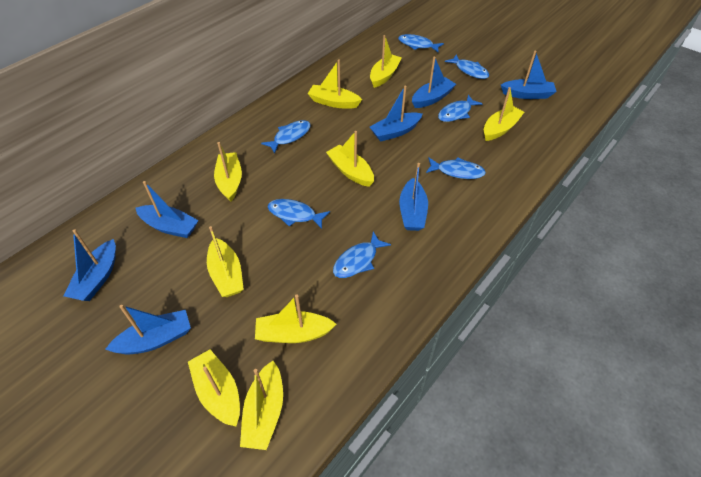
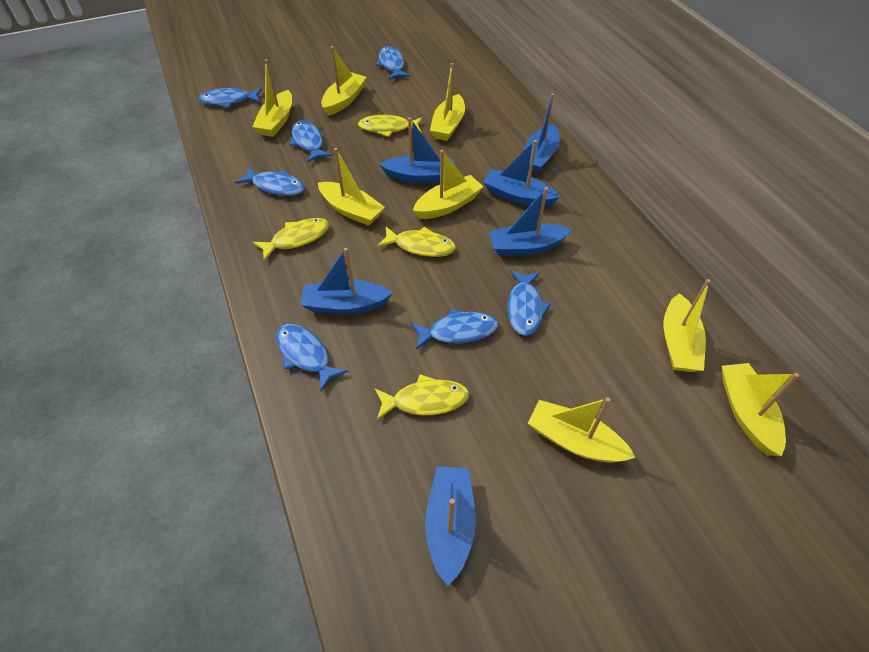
blue boat: [64,229,116,301] [105,305,191,355] [136,181,199,238] [370,86,422,142] [399,163,428,231] [412,57,456,108] [501,50,557,99] = 7 -> [301,248,393,314] [379,118,454,183] [425,467,476,586] [483,140,560,207] [489,187,572,256] [524,93,560,173] = 6
yellow boat: [188,349,240,426] [207,226,244,297] [214,142,242,201] [240,361,283,450] [255,295,336,343] [308,59,362,109] [326,131,374,187] [370,35,402,88] [484,87,524,141] = 9 -> [252,59,292,137] [318,148,385,226] [321,46,366,116] [413,150,484,219] [430,63,465,141] [528,397,636,463] [663,279,710,372] [722,363,799,456] = 8
yellow fish: none = 0 -> [253,218,330,261] [358,115,422,137] [375,374,470,420] [377,227,456,257] = 4

